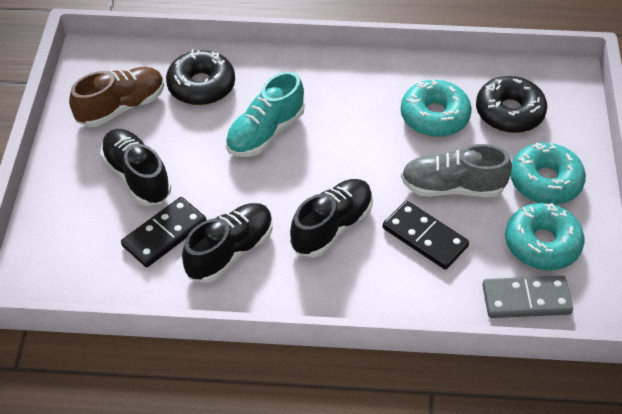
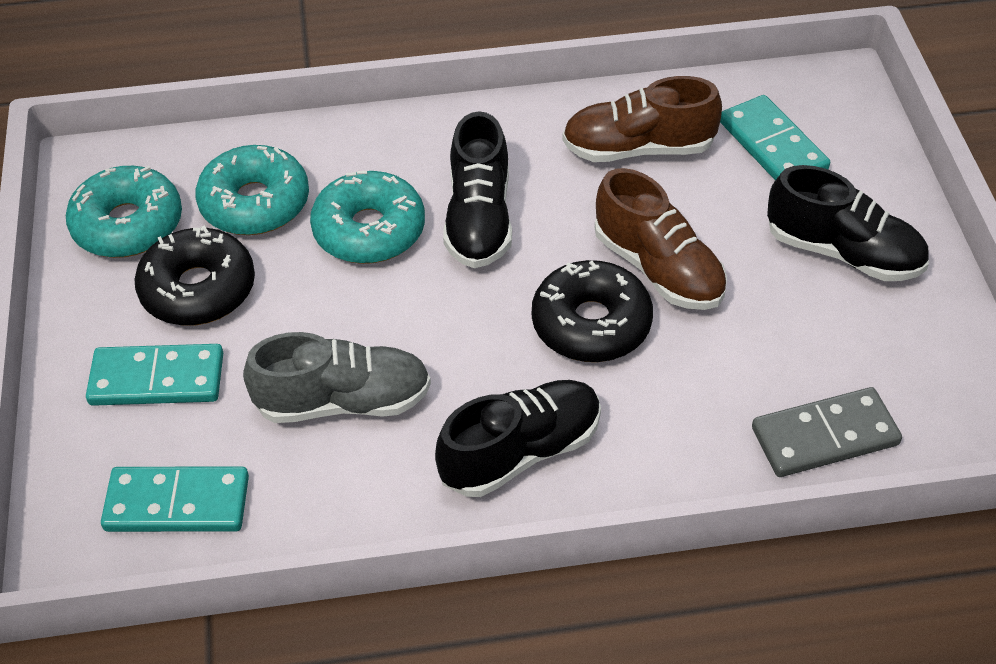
black domino: [121,197,207,267] [383,201,469,270] = 2 -> none = 0
brown shoe: [69,67,164,127] = 1 -> [562,76,722,162] [595,168,727,310] = 2
turquoise domino: none = 0 -> [86,344,223,406] [101,467,249,532] [720,95,830,180] = 3
turquoise shoe: [226,72,304,157] = 1 -> none = 0

